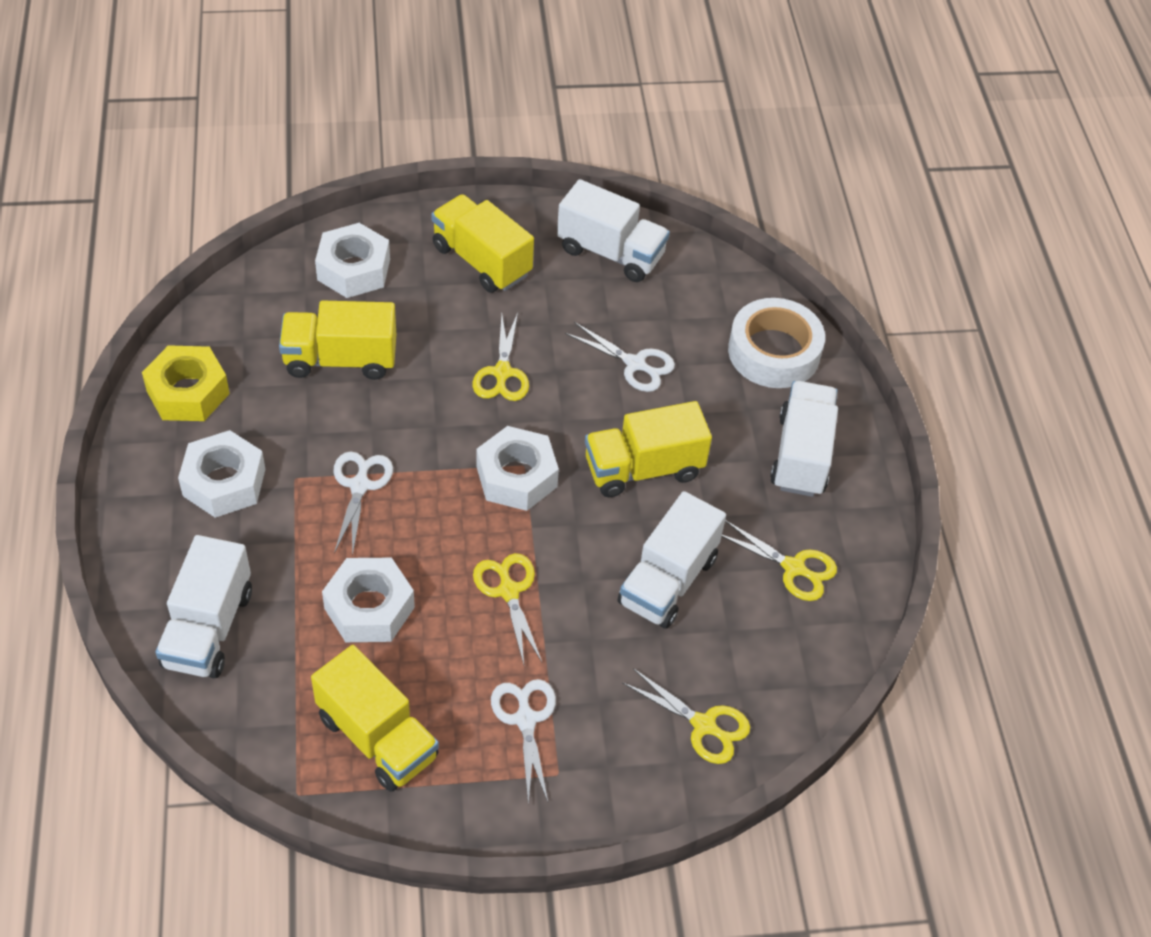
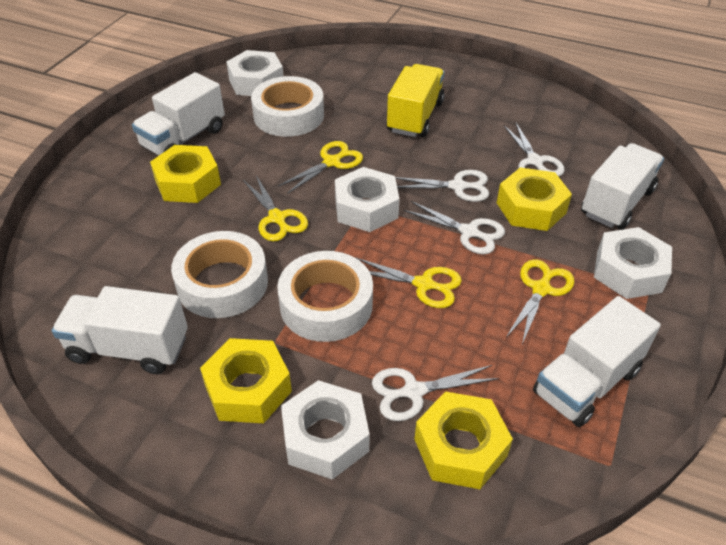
white scissors: [334,451,393,556] [491,679,556,805] [565,322,675,392] = 3 -> [372,365,499,421] [395,170,489,202] [404,201,505,254] [504,123,565,176] = 4
white tape: [728,298,825,388] = 1 -> [171,231,268,318] [251,76,324,137] [277,251,373,342] = 3
yellow nut: [142,345,230,421] = 1 -> [150,145,221,203] [200,338,292,423] [414,391,513,489] [497,167,572,231] = 4
yellow truck: [279,300,396,380] [311,645,439,792] [431,194,534,293] [585,401,712,497] = 4 -> [386,64,445,137] = 1

